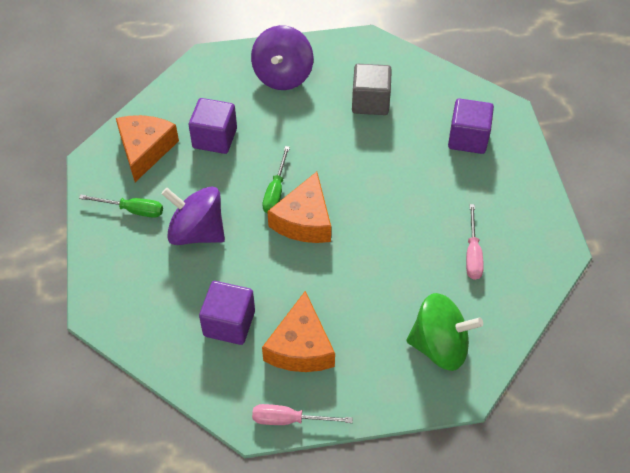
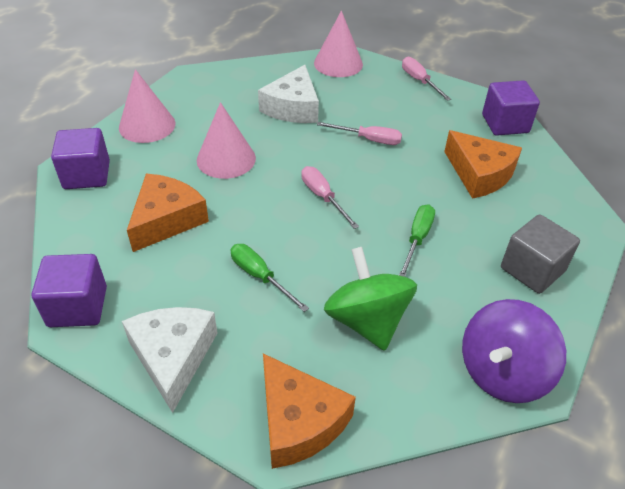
pink cone: none = 0 -> [119,69,176,143] [197,102,256,179] [314,11,363,77] = 3
pink screwdriver: [252,404,353,425] [466,204,484,280] = 2 -> [301,166,359,229] [317,122,402,145] [402,57,451,101] = 3
purple spinning top: [161,187,225,245] [251,25,313,90] = 2 -> [462,299,566,403] = 1
white cheese: none = 0 -> [122,307,217,413] [258,65,319,123] = 2

